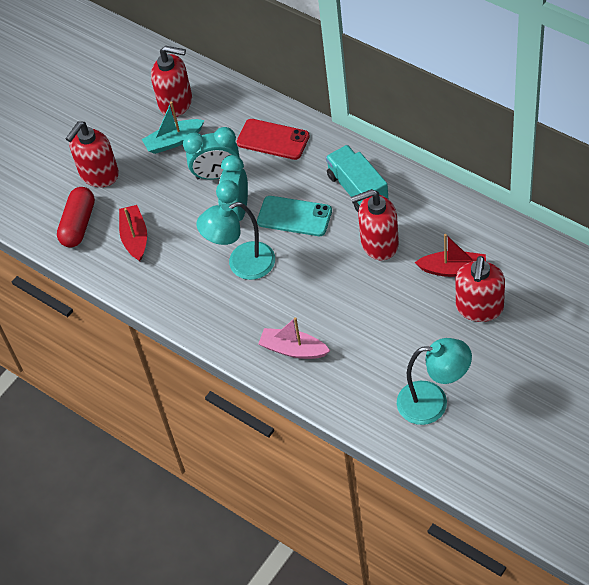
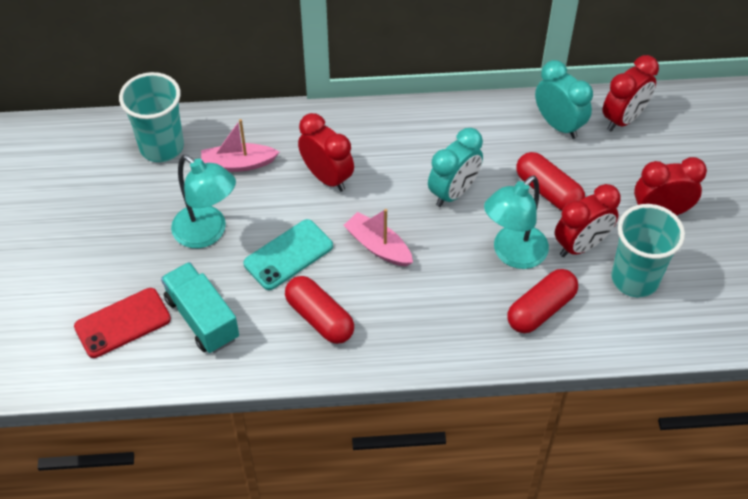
pink boat: [258,317,330,359] = 1 -> [201,119,279,172] [343,209,413,266] = 2
red boat: [119,205,147,261] [415,234,486,277] = 2 -> none = 0
red capsule: [57,187,95,248] = 1 -> [285,276,354,344] [507,269,578,333] [516,152,585,211] = 3
red clock: none = 0 -> [298,113,354,192] [555,184,621,257] [602,55,659,132] [634,157,707,216] = 4
red soap dispenser: [65,122,119,187] [151,46,192,117] [351,189,399,261] [456,256,505,322] = 4 -> none = 0
turquoise boat: [142,102,205,154] = 1 -> none = 0
turquoise cup: none = 0 -> [119,72,184,162] [611,204,685,297] = 2

